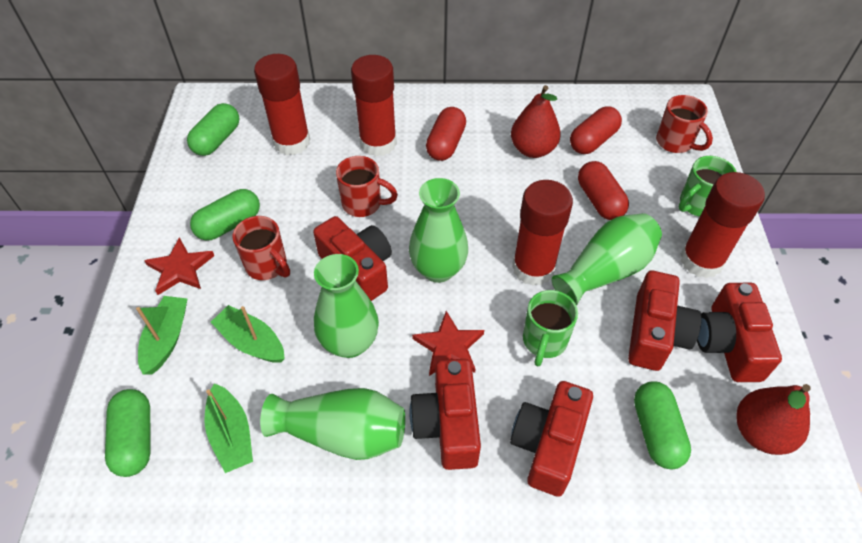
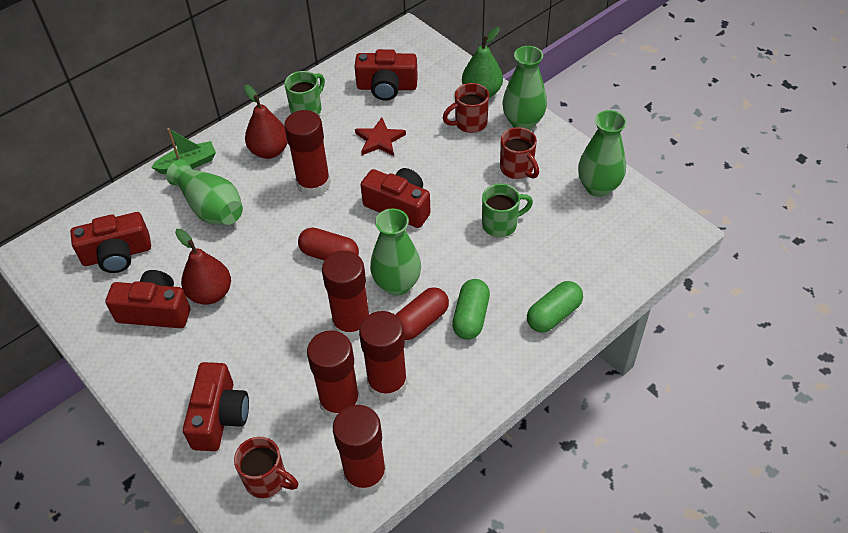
green boat: [136,296,188,375] [205,383,253,473] [211,305,285,363] = 3 -> [151,128,216,174] = 1
green capsule: [105,389,150,477] [187,103,239,156] [190,189,260,240] [634,382,691,469] = 4 -> [452,279,490,340] [527,281,583,333] = 2
green pear: none = 0 -> [462,27,503,98] = 1
red capsule: [426,107,466,161] [570,106,622,154] [578,161,629,220] = 3 -> [298,228,359,261] [396,287,449,340] = 2
red glue stick: [254,54,310,155] [351,55,397,156] [512,180,573,286] [680,172,765,278] = 4 -> [284,110,331,197] [307,330,360,419] [322,251,369,340] [333,405,387,495] [359,311,408,401] = 5
red star: [144,237,214,295] [412,311,484,376] = 2 -> [355,117,406,156] = 1

